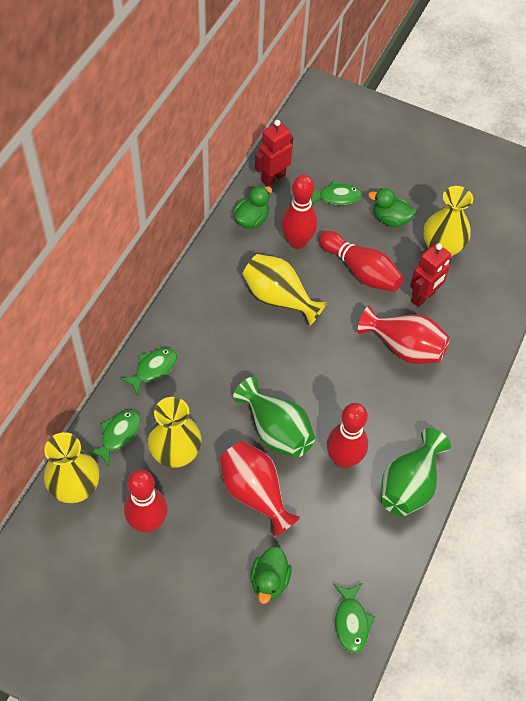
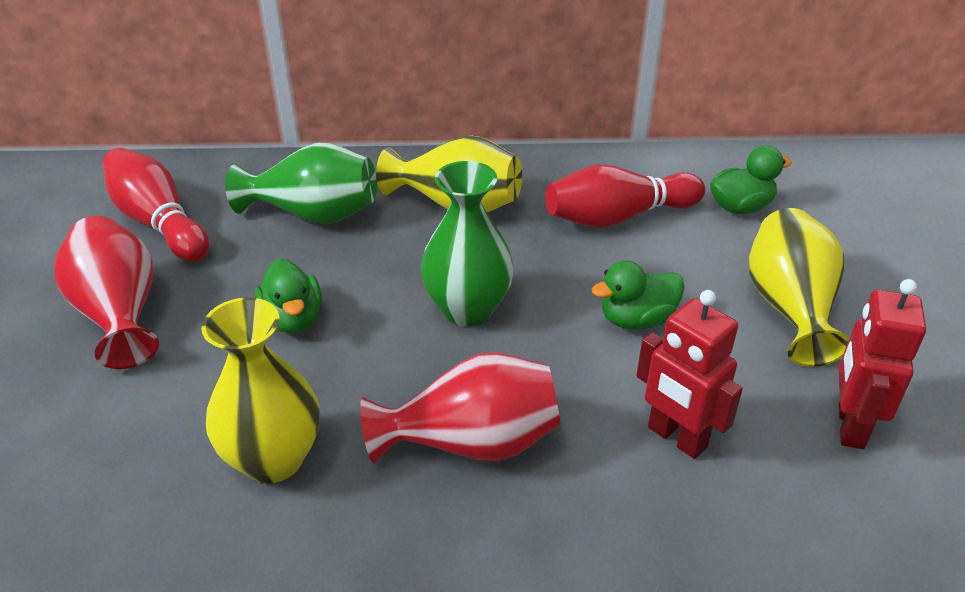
green fish: [87,410,141,467] [120,348,177,395] [311,180,362,205] [333,583,375,653] = 4 -> none = 0
red bowling pin: [124,470,168,533] [281,175,318,249] [319,231,404,292] [327,403,368,468] = 4 -> [103,148,209,262] [545,165,705,228] = 2
yellow vase: [44,432,99,503] [148,397,202,468] [242,254,327,326] [423,186,473,257] = 4 -> [201,297,320,483] [376,135,522,212] [749,208,849,367] = 3

